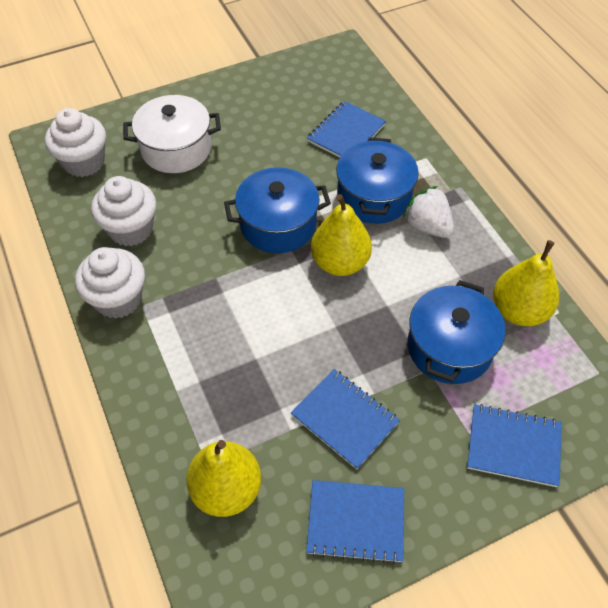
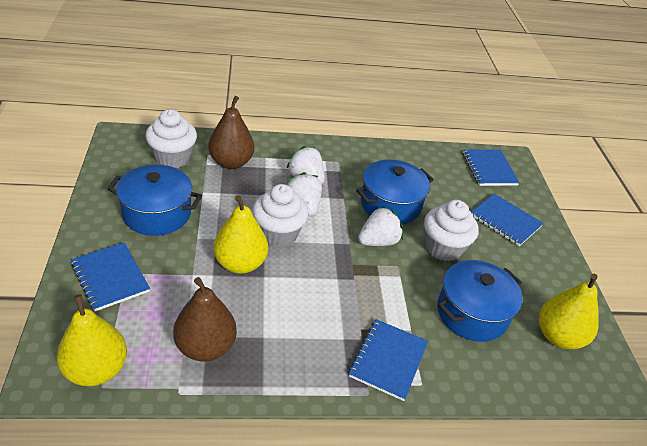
brown pear: none = 0 -> [173,277,237,362] [208,96,254,169] = 2
white pot: [123,95,221,173] = 1 -> none = 0
white strawberry: [403,186,454,238] = 1 -> [286,146,325,184] [287,172,322,216] [358,206,403,246] = 3

